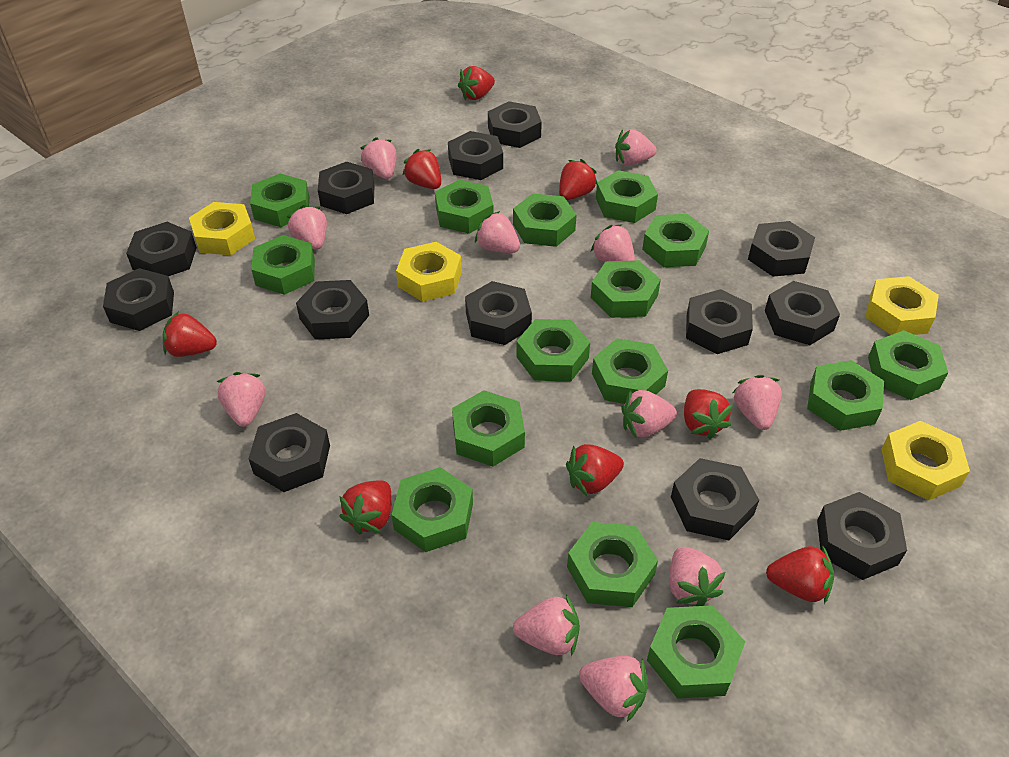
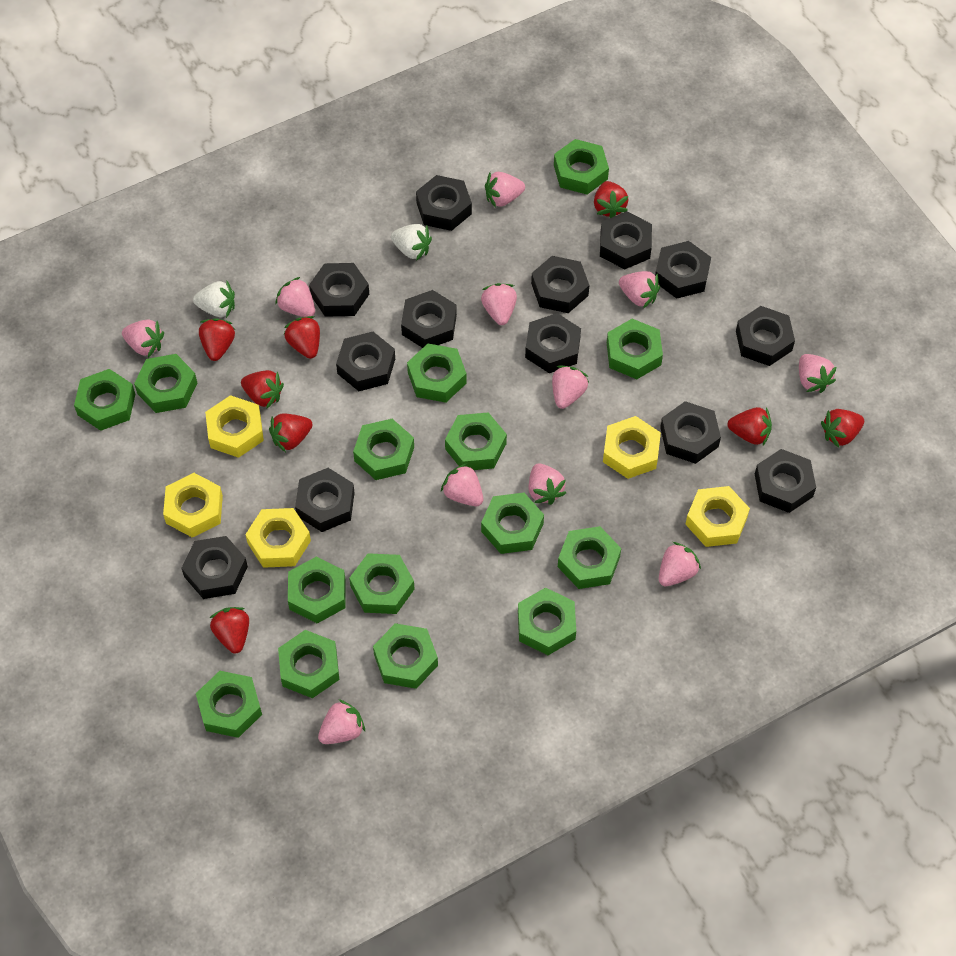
white strawberry: none = 0 -> [193,281,235,318] [391,224,432,261] = 2
yellow nut: [189,202,255,255] [396,242,462,302] [865,276,939,335] [881,421,970,501] = 4 -> [163,473,223,538] [205,395,264,458] [245,508,311,568] [603,416,661,479] [685,486,750,547] = 5

